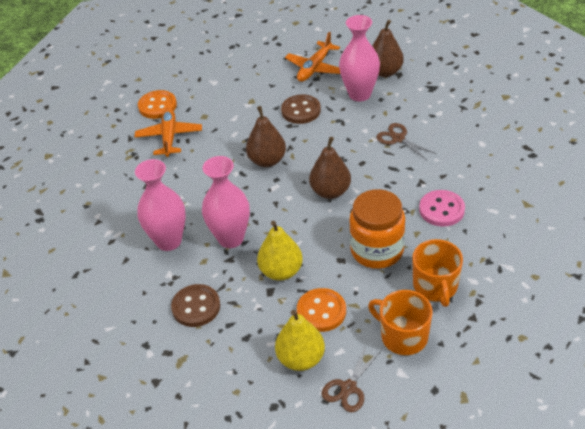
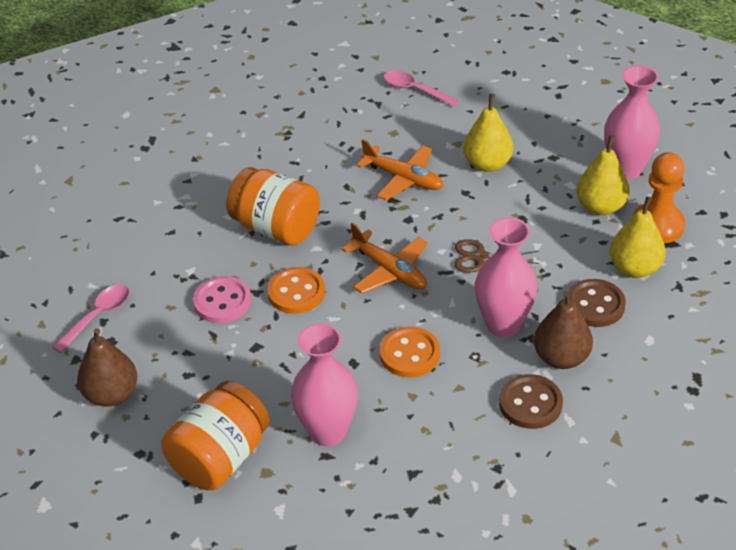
brown pear: [246,106,286,167] [309,137,351,199] [372,20,404,77] = 3 -> [77,328,137,407] [534,291,593,369] = 2
brown scissors: [322,345,382,412] [376,123,436,160] = 2 -> [454,239,539,273] = 1
orange jar: [349,189,405,269] = 1 -> [161,381,270,490] [226,167,320,245] = 2
orange mug: [368,290,433,355] [412,239,463,307] = 2 -> none = 0
orange pawn: none = 0 -> [633,152,685,243] = 1
pink spoon: none = 0 -> [52,284,130,353] [384,71,458,106] = 2
yellow pear: [257,221,303,281] [275,310,325,371] = 2 -> [463,94,513,172] [577,135,629,215] [610,196,666,278] = 3

